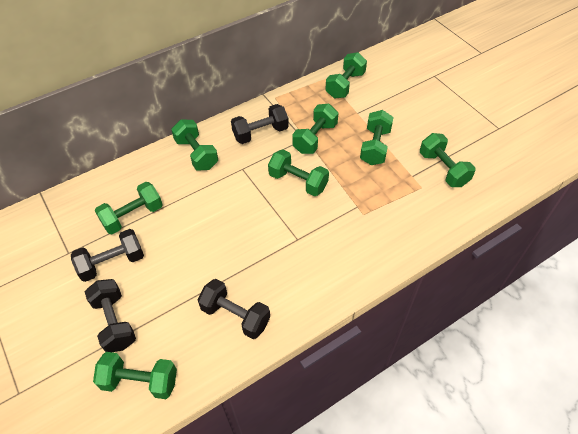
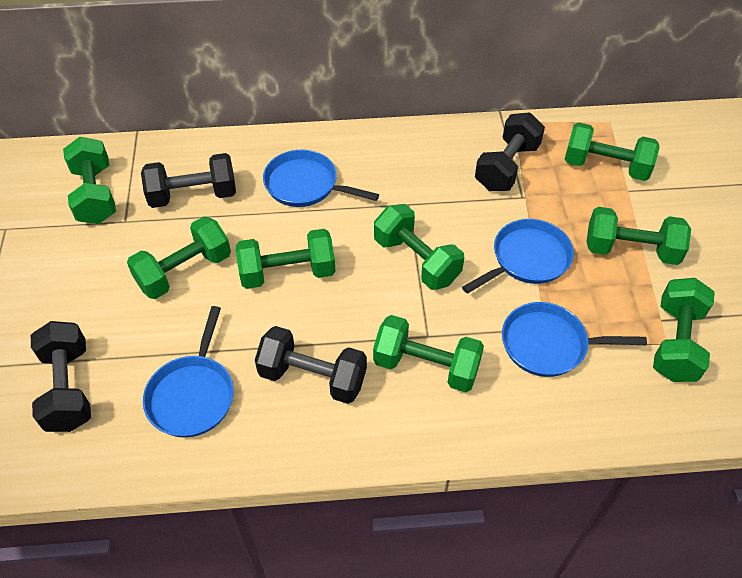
blue pan: none = 0 -> [143,306,234,438] [263,150,379,207] [462,219,574,294] [502,302,647,377] = 4

